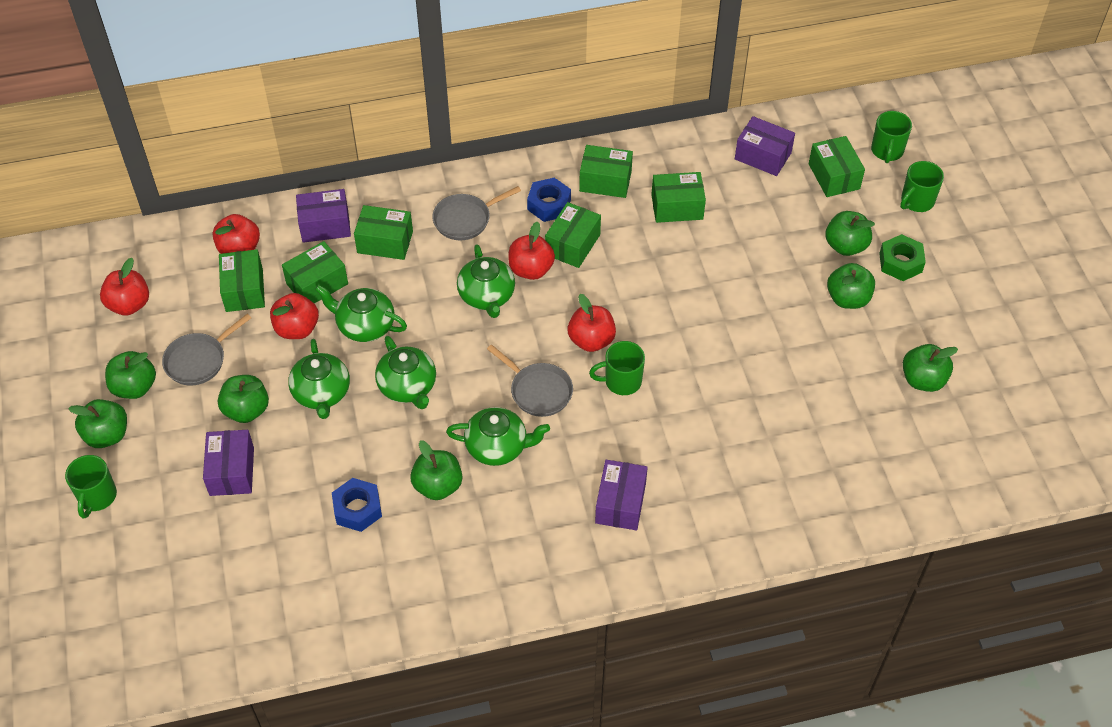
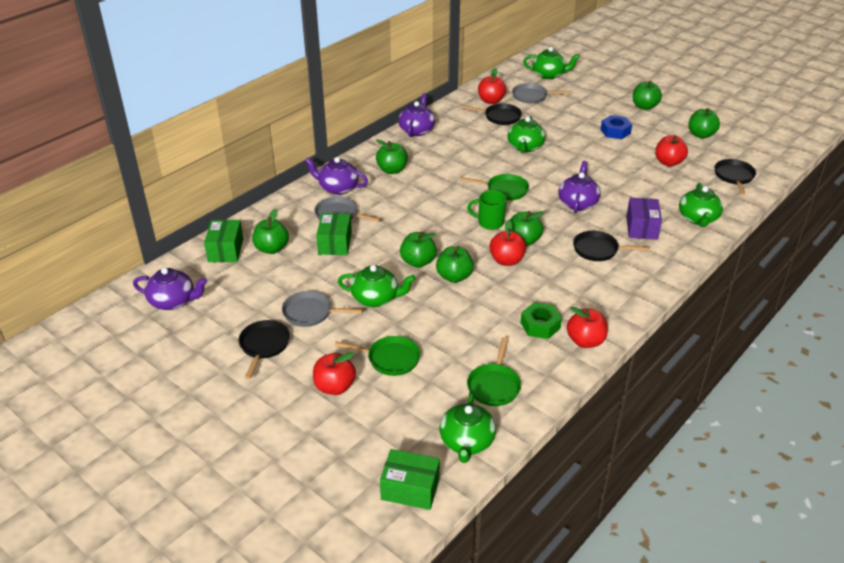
black pan: none = 0 -> [238,320,290,379] [461,104,522,125] [573,231,650,261] [715,159,756,196] = 4
blue nut: [332,478,382,532] [527,178,571,222] = 2 -> [600,115,632,139] = 1
green box: [219,249,265,312] [282,241,348,304] [354,205,413,260] [545,202,601,268] [579,145,633,198] [651,172,706,223] [809,136,865,197] = 7 -> [204,220,243,262] [316,213,352,255] [380,449,440,510] = 3
green mug: [65,455,117,519] [589,341,645,395] [871,111,912,163] [900,161,944,212] = 4 -> [467,190,507,230] = 1
green pan: none = 0 -> [334,336,420,376] [460,174,529,200] [467,337,521,406] = 3
purple box: [203,430,254,496] [296,189,351,243] [595,460,648,530] [735,116,795,176] = 4 -> [626,198,662,240] = 1
purple teapot: none = 0 -> [133,268,207,310] [304,157,368,195] [398,93,435,137] [558,161,600,213] = 4

